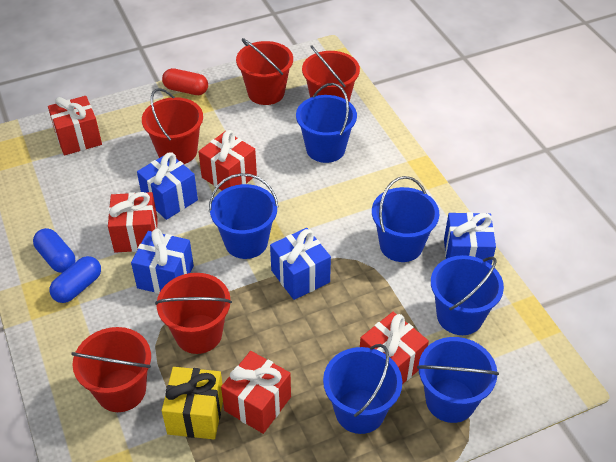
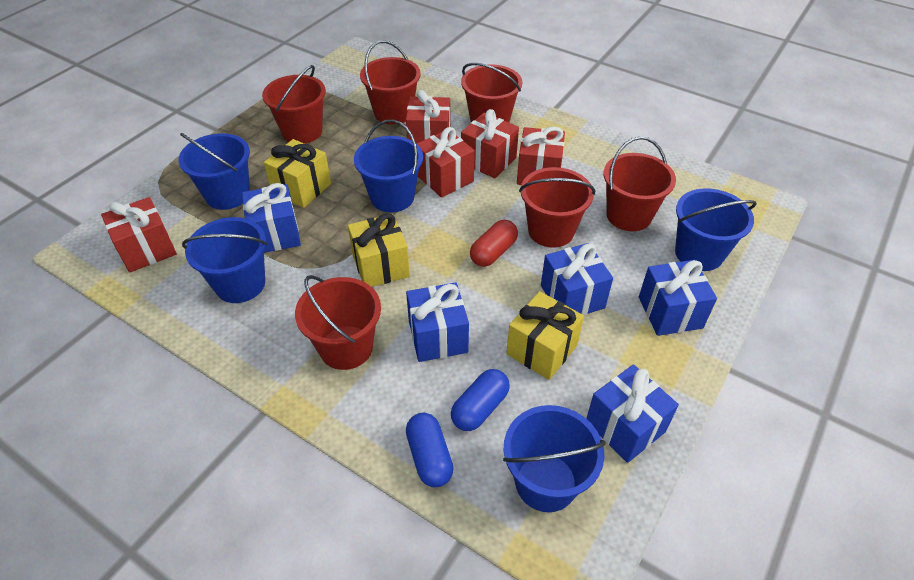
blue bucket: [209,173,278,259] [296,83,357,163] [323,344,402,434] [372,176,439,262] [417,337,499,423] [431,255,504,335] = 6 -> [178,133,250,210] [182,217,267,303] [354,120,423,212] [503,405,606,512] [675,188,757,271] = 5
blue gift: [131,229,194,294] [137,153,198,220] [270,228,331,300] [444,212,496,265] = 4 -> [242,183,301,253] [406,282,469,362] [541,243,613,315] [586,364,679,463] [639,260,717,336] = 5
red bucket: [71,327,151,412] [142,88,203,164] [155,273,232,354] [236,38,293,105] [302,45,360,101] = 5 -> [262,65,326,144] [295,275,381,370] [360,41,421,125] [461,63,523,122] [519,167,595,248] [603,137,676,231] = 6
yellow gift: [162,367,223,439] = 1 -> [264,139,331,208] [348,213,410,287] [506,291,584,380] = 3

